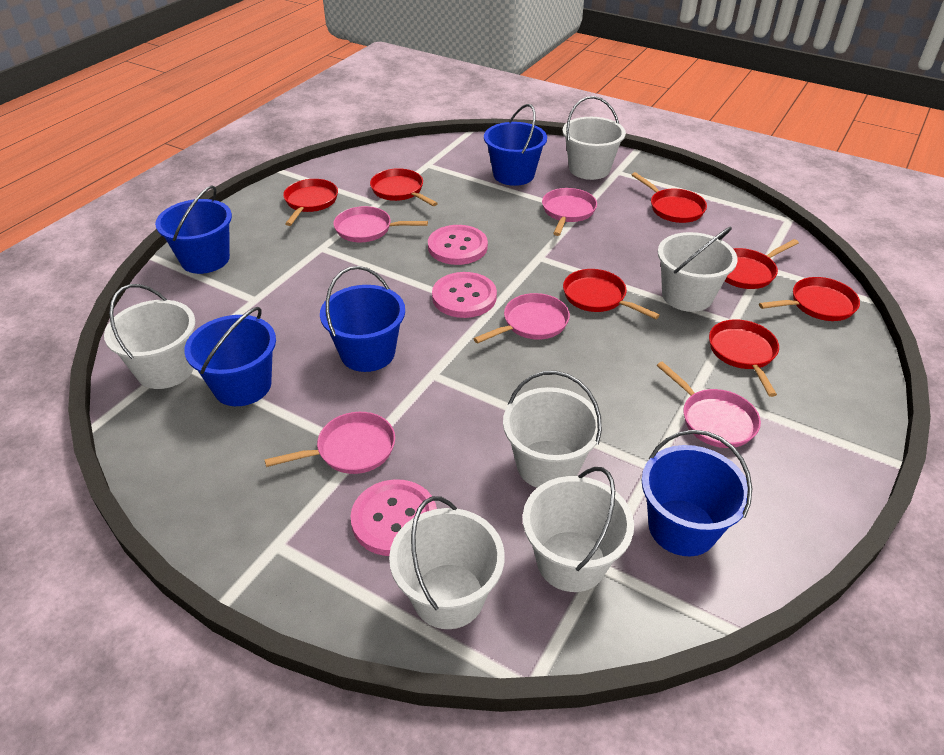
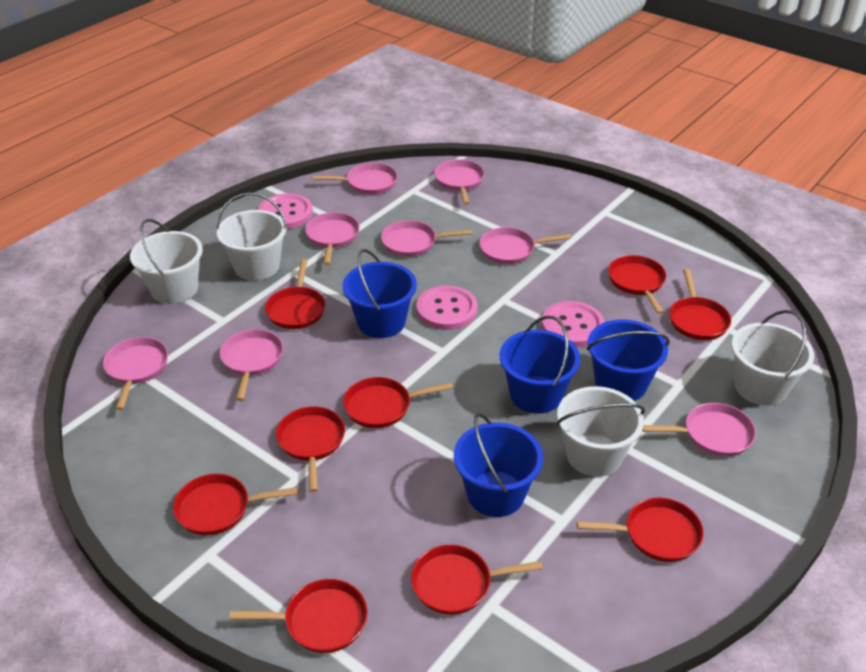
blue bucket: [155,185,232,274] [184,307,276,406] [320,266,405,372] [484,104,547,186] [641,430,752,556] = 5 -> [343,249,417,338] [454,413,543,517] [500,316,581,414] [587,319,670,401] = 4
pink pan: [264,412,395,474] [333,206,428,242] [473,293,570,344] [542,188,597,236] [657,362,761,448] = 5 -> [103,337,168,410] [219,329,283,401] [305,212,359,265] [313,163,398,194] [381,220,472,257] [434,159,485,205] [479,227,571,264] [642,403,756,457] = 8
red pan: [283,179,338,226] [370,168,438,206] [563,269,660,319] [632,172,707,223] [709,319,779,397] [725,239,799,289] [759,277,860,321] = 7 -> [173,474,297,535] [229,579,368,653] [265,259,325,329] [276,406,345,492] [343,377,453,428] [411,545,543,615] [577,498,704,562] [608,255,666,314] [669,269,731,340] = 9
white bucket: [104,284,195,389] [389,496,505,629] [503,371,602,488] [523,467,634,592] [562,96,626,180] [658,227,738,312] = 6 -> [130,219,203,304] [216,192,288,280] [557,386,645,477] [731,310,814,406] = 4

